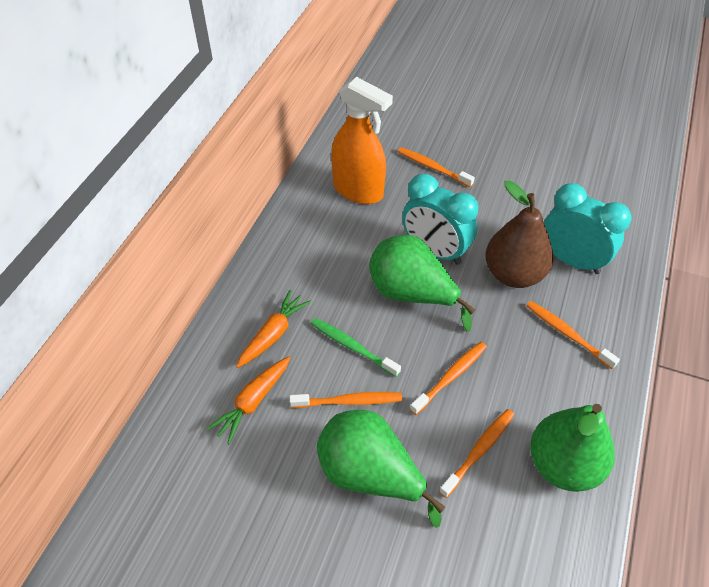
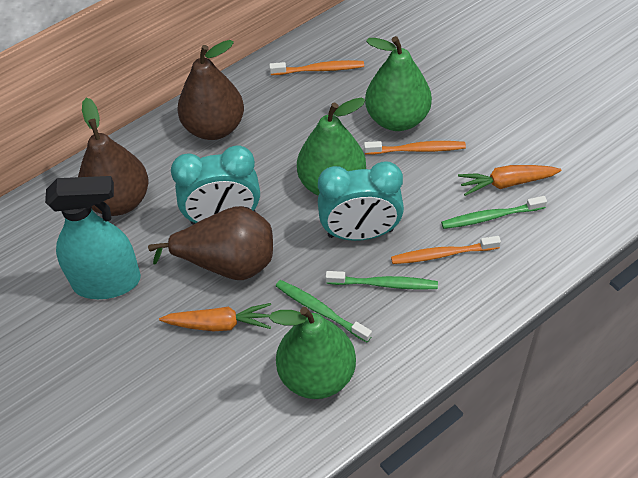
brown pear: [485,181,554,288] = 1 -> [78,98,148,216] [148,206,273,280] [177,40,244,140] = 3
green toothbrush: [311,318,401,377] = 1 -> [276,280,372,342] [326,271,438,290] [441,196,547,229] = 3
orange spray bottle: [331,77,393,204] = 1 -> none = 0
orange toothbrush: [289,392,402,408] [397,147,475,187] [410,342,487,415] [439,409,514,498] [526,301,620,369] = 5 -> [269,60,364,75] [364,141,466,155] [391,236,501,264] = 3
turquoise spray bottle: none = 0 -> [45,176,141,299] = 1

